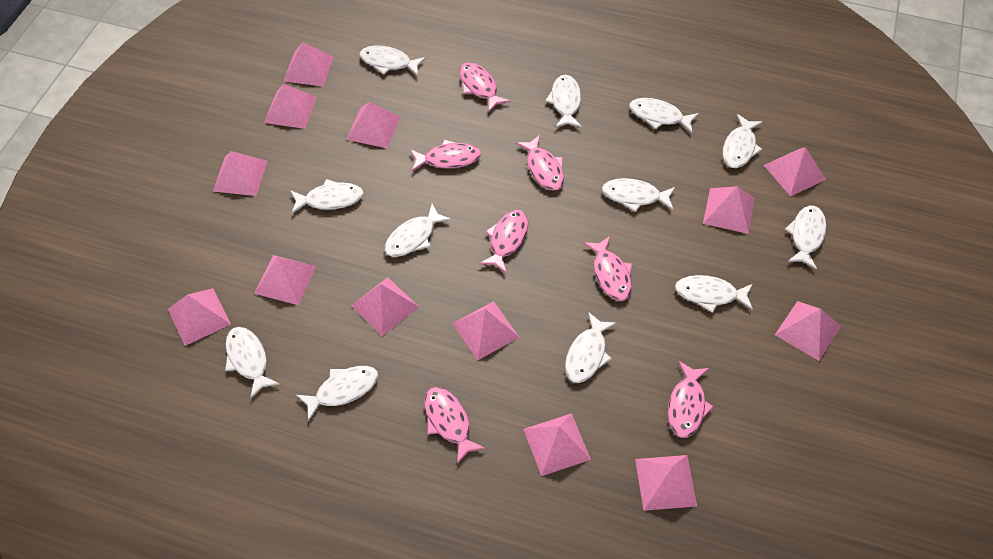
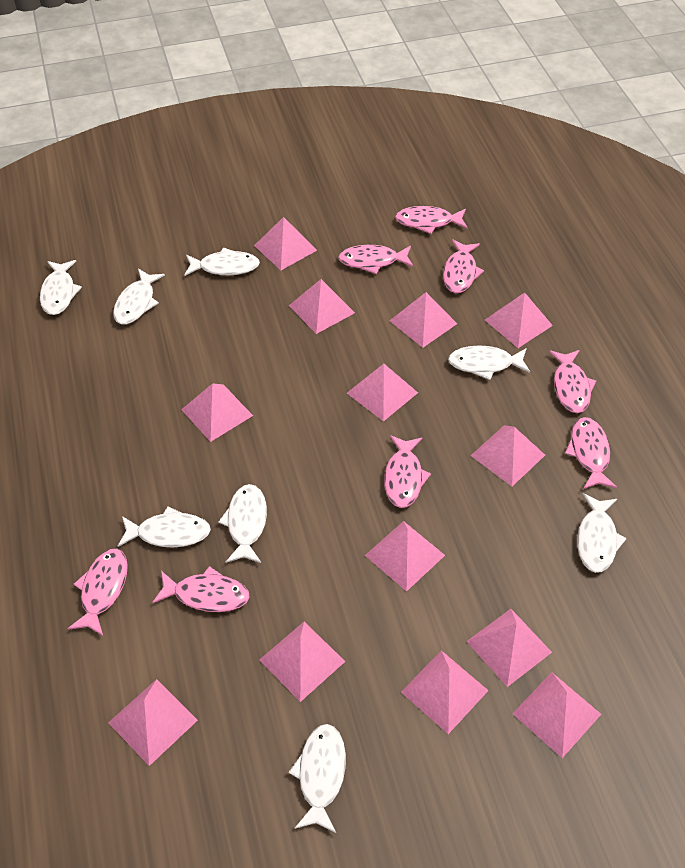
pink fish: [410,140,481,172] [425,387,486,464] [459,62,511,112] [479,210,528,273] [516,135,564,191] [583,236,632,301] [668,361,714,438] = 7 -> [67,549,128,636] [152,566,250,612] [338,245,413,274] [384,435,431,508] [395,206,468,234] [443,240,484,293] [549,350,596,413] [565,417,617,489] = 8
white fish: [225,327,280,399] [290,179,364,213] [296,366,378,421] [359,46,426,76] [385,204,452,257] [545,75,582,128] [565,312,617,383] [602,178,675,212] [629,98,699,133] [675,275,753,313] [723,114,763,168] [785,206,826,270] = 12 -> [40,260,82,315] [113,268,165,324] [118,506,211,548] [184,247,260,276] [218,484,267,563] [289,724,346,833] [448,345,530,380] [577,493,627,573] = 8

